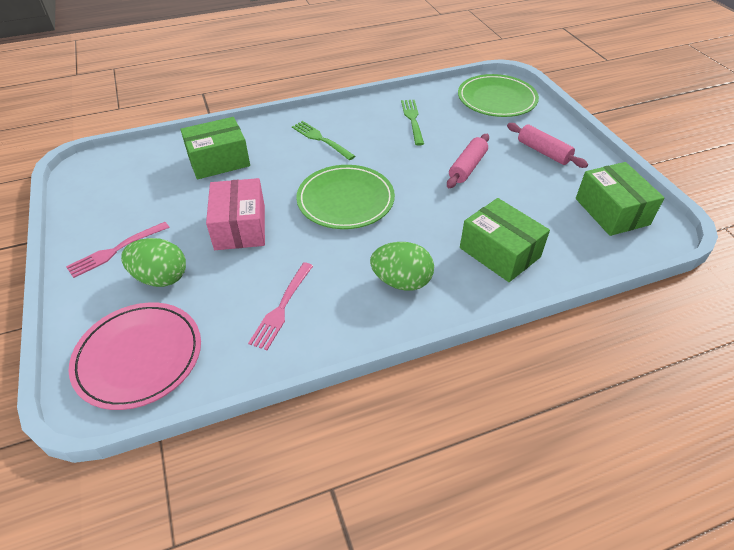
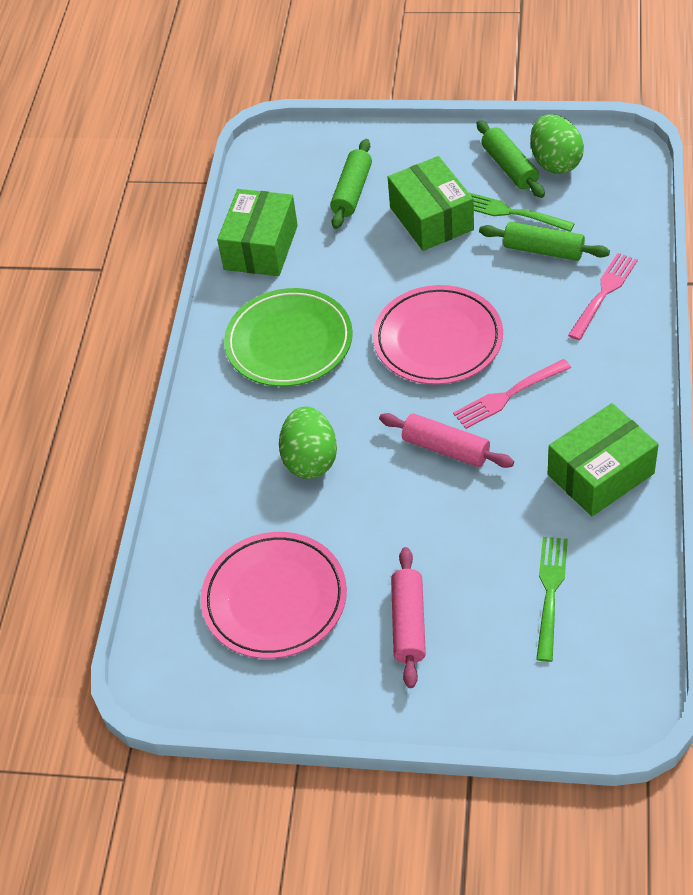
green plate: [296,165,395,229] [458,74,539,117] = 2 -> [224,288,353,387] = 1
green rolling pin: none = 0 -> [330,139,372,229] [477,120,545,198] [479,222,610,261] = 3
pink box: [206,178,265,250] = 1 -> none = 0
pink plate: [69,302,201,410] = 1 -> [201,532,347,659] [373,285,503,385] = 2

